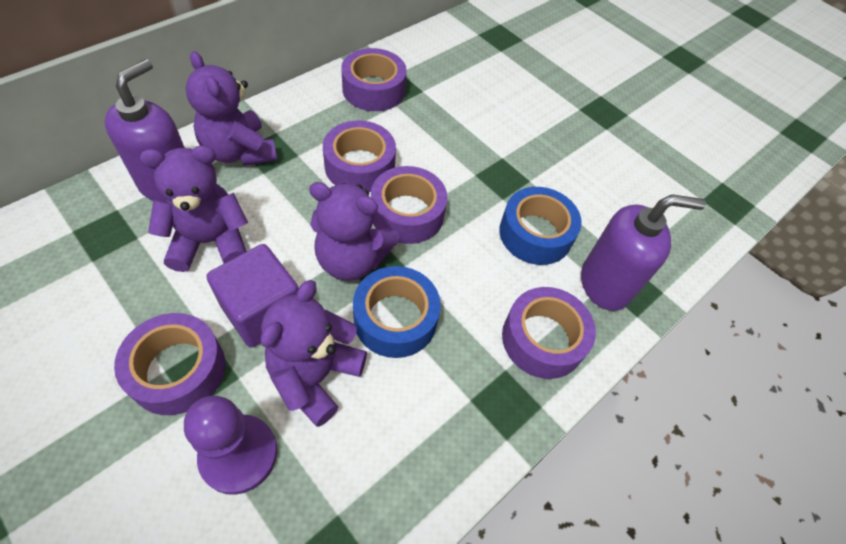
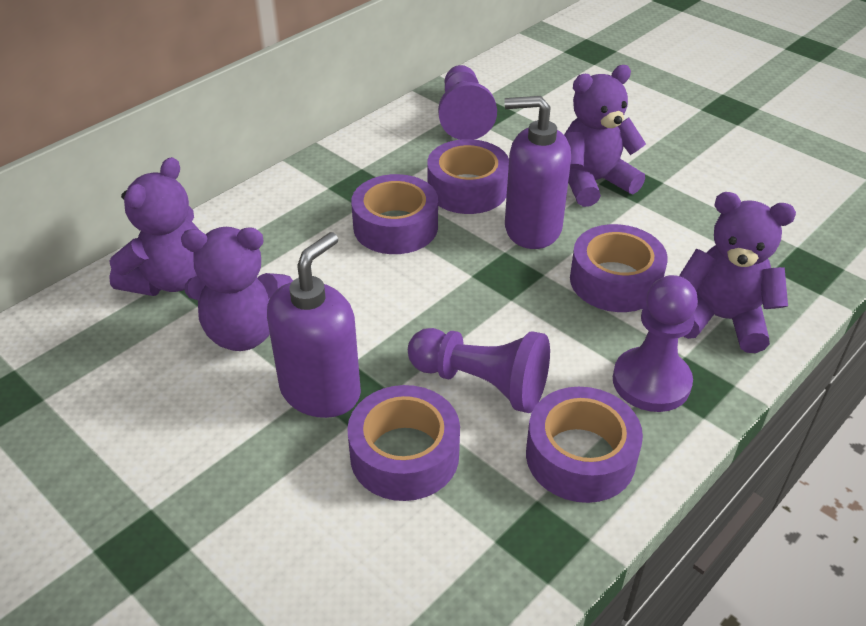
blue tape: [353,266,441,358] [499,187,582,265] = 2 -> none = 0
purple cube: [207,244,299,348] = 1 -> none = 0
purple pawn: [184,396,277,495] = 1 -> [408,328,550,413] [438,65,497,140] [613,275,698,412] = 3

